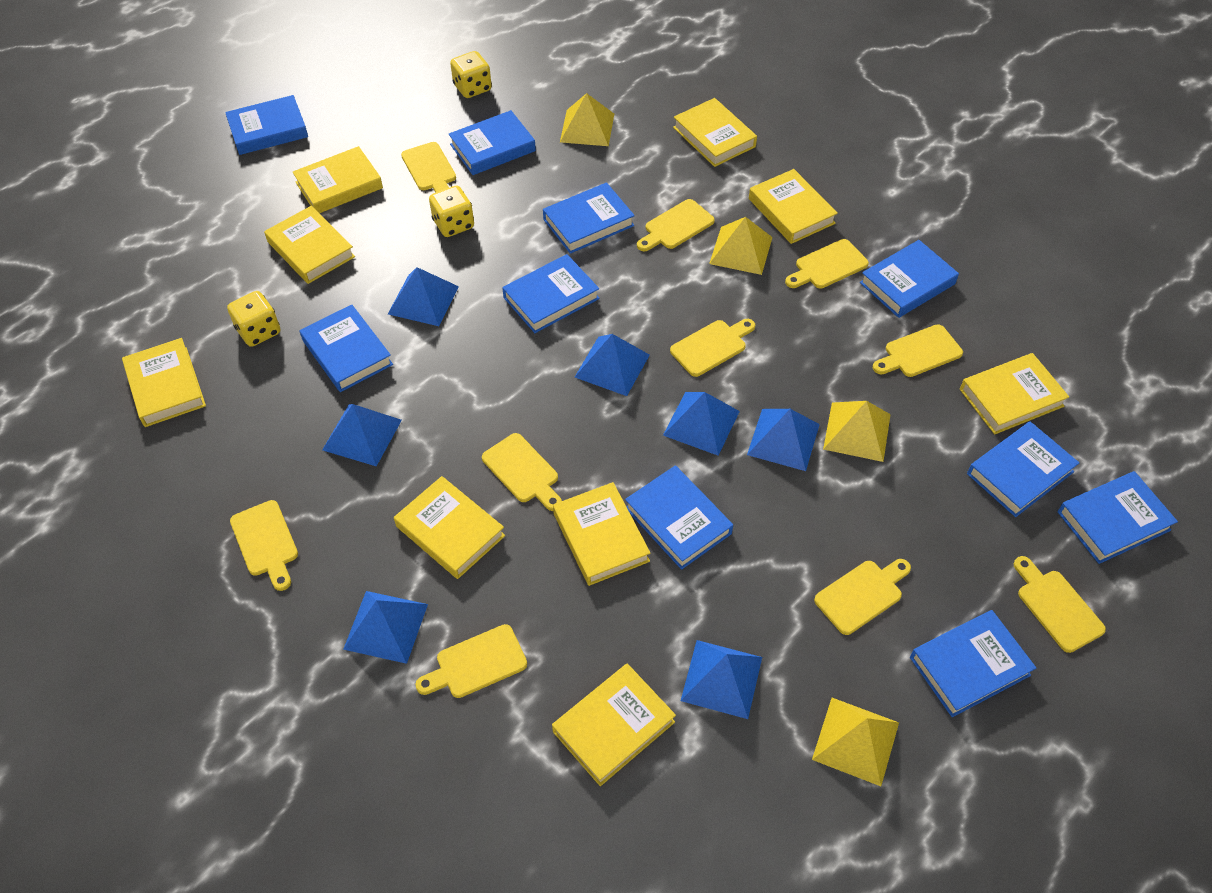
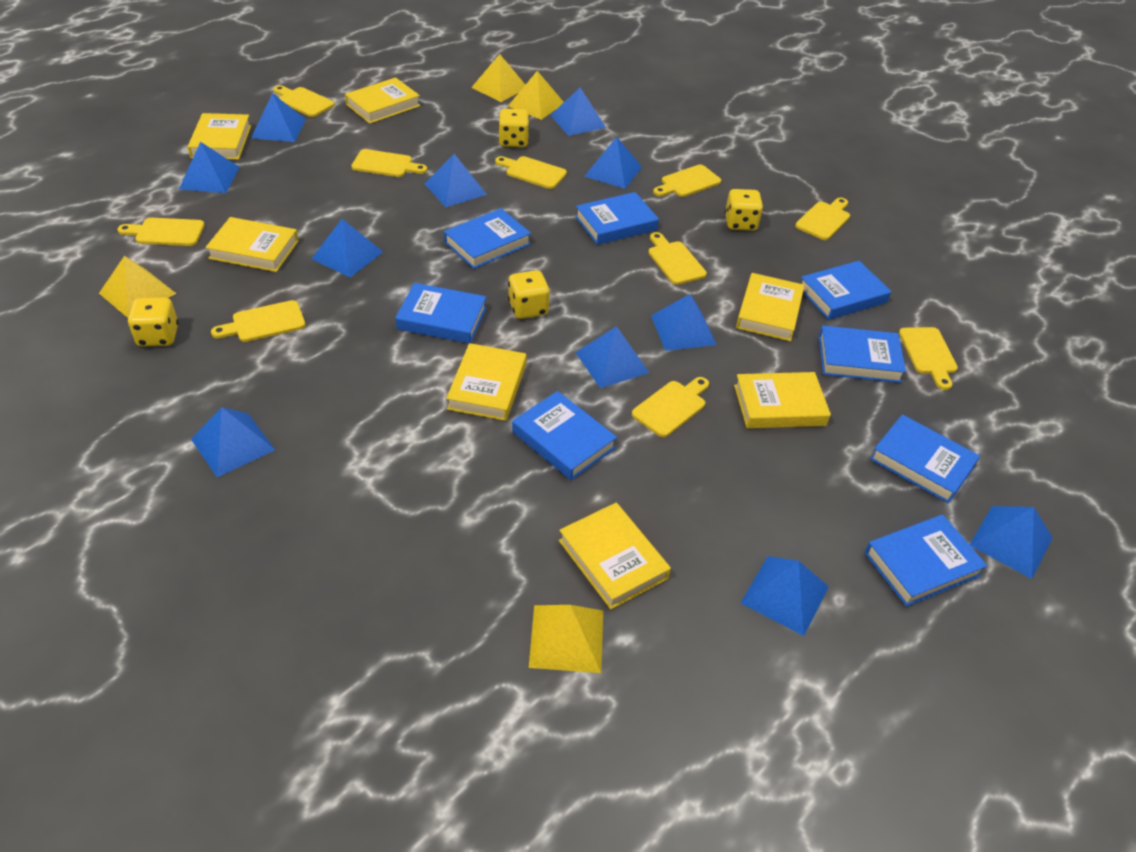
blue book: [225,95,308,155] [300,305,393,392] [449,110,536,175] [502,254,600,333] [543,182,635,254] [625,466,733,570] [860,240,959,318] [910,610,1036,717] [967,421,1079,517] [1058,471,1178,564] = 10 -> [395,283,487,343] [444,208,531,269] [512,391,617,480] [575,192,659,245] [801,261,891,320] [819,326,906,383] [864,515,987,607] [870,414,980,503] = 8
blue pyramid: [322,404,402,467] [343,591,428,664] [388,267,459,326] [575,334,650,396] [663,392,740,456] [681,640,762,719] [747,409,820,471] = 7 -> [179,142,240,193] [191,407,275,477] [251,93,306,142] [311,219,383,277] [425,154,487,207] [550,88,606,136] [575,326,650,388] [584,137,642,189] [651,294,717,351] [741,556,829,636] [970,506,1053,579] = 11
yellow book: [122,338,206,427] [264,206,355,284] [292,146,383,213] [394,476,505,579] [552,663,676,786] [553,482,651,586] [673,98,757,167] [749,169,838,244] [960,353,1069,434] = 9 -> [187,113,251,160] [205,217,299,272] [345,77,420,124] [446,343,526,421] [559,502,671,609] [734,372,831,429] [736,273,805,341] = 7
yellow dice: [227,291,280,347] [429,186,474,237] [450,51,492,98] = 3 -> [128,298,179,347] [498,109,529,147] [508,270,550,319] [725,189,763,231] = 4

